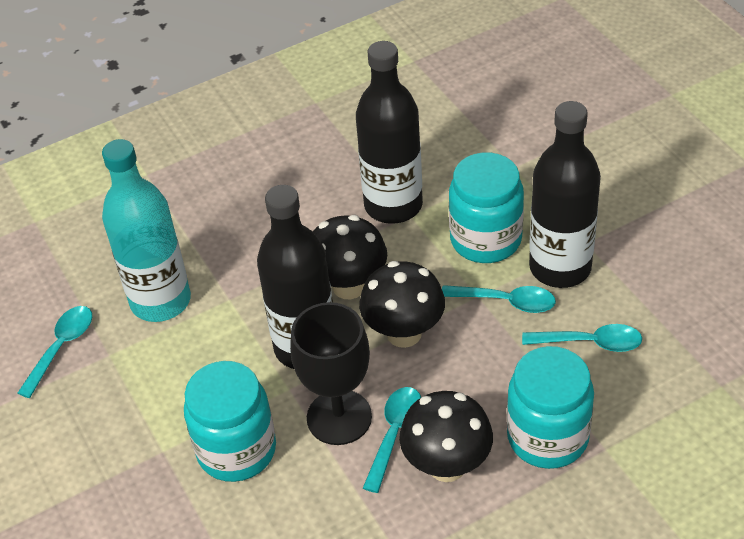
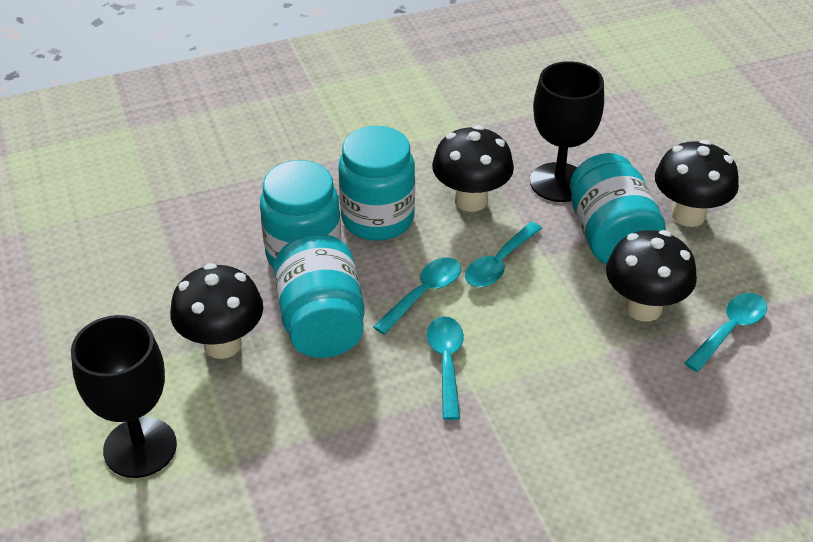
black bottle: [257,185,333,369] [356,41,423,224] [529,101,601,288] = 3 -> none = 0
black goblet: [290,302,372,445] = 1 -> [71,315,177,478] [530,61,604,202] = 2
black mushroom: [313,215,387,299] [359,261,445,348] [399,391,493,482] = 3 -> [170,263,263,359] [432,125,514,212] [606,230,697,322] [655,140,739,227] = 4
turquoise bottle: [102,139,191,322] = 1 -> none = 0
turquoise jar: [184,361,276,482] [449,152,524,263] [507,346,594,469] = 3 -> [260,160,341,268] [274,234,364,358] [338,126,415,241] [570,153,666,264] = 4

